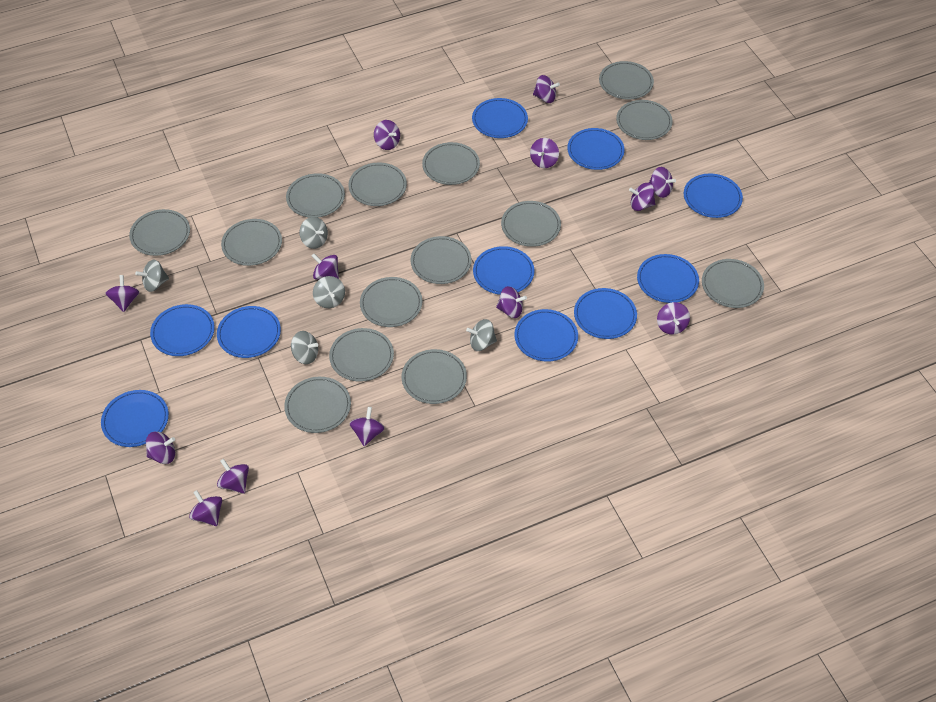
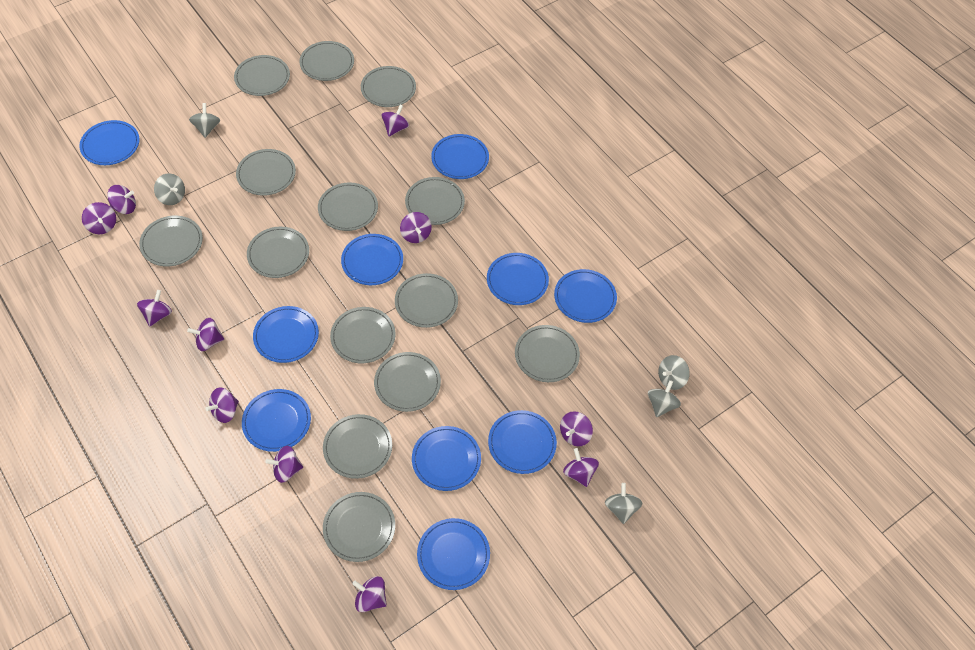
purple spinning top: [105,275,139,312] [146,432,175,464] [189,490,222,526] [217,459,249,494] [312,254,339,280] [349,407,385,446] [374,120,400,150] [496,286,527,318] [530,138,559,168] [533,75,560,103] [629,183,655,211] [649,167,676,198] [657,302,690,335] = 13 -> [82,202,116,234] [107,185,136,214] [137,290,172,326] [187,318,224,351] [205,388,239,423] [265,446,303,483] [353,576,387,612] [381,104,409,136] [400,212,432,243] [560,411,593,446] [563,448,599,487] = 11

